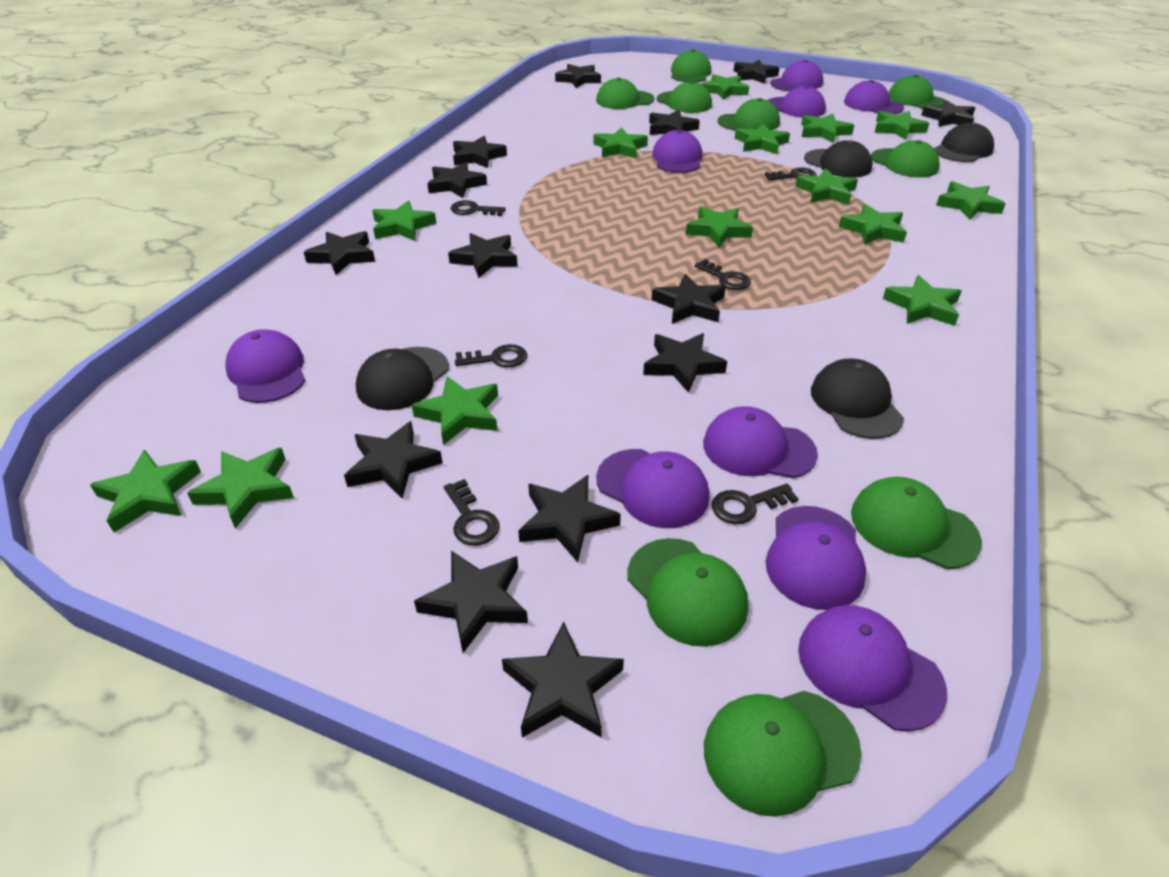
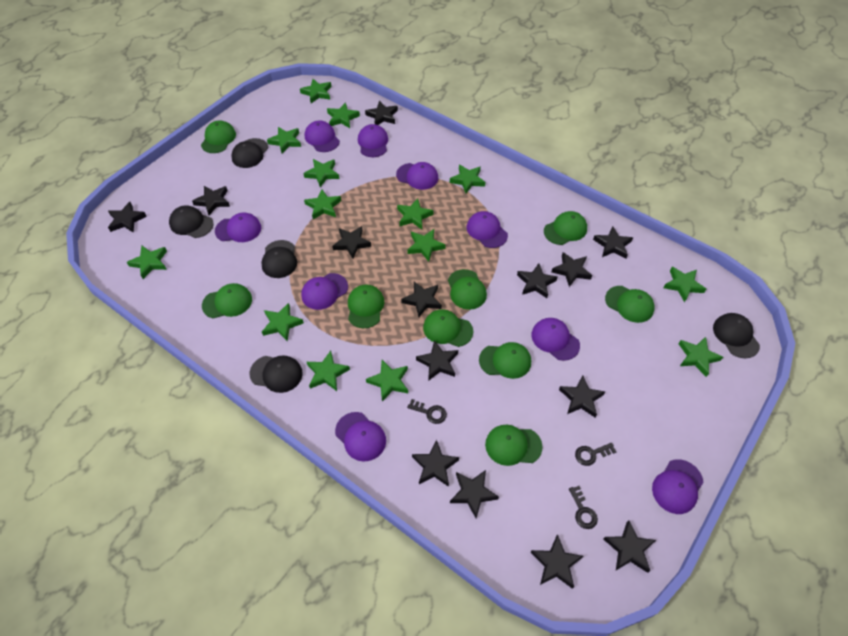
black cap: [356,347,449,410] [804,140,872,178] [811,359,904,439] [934,122,994,162] = 4 -> [169,206,214,238] [231,138,268,168] [249,355,303,393] [261,240,297,278] [713,313,760,358] = 5
black key: [444,479,500,546] [451,200,506,216] [455,344,527,368] [695,259,751,290] [712,484,799,524] [765,167,816,180] = 6 -> [407,399,447,424] [569,486,598,529] [575,443,616,466] = 3

